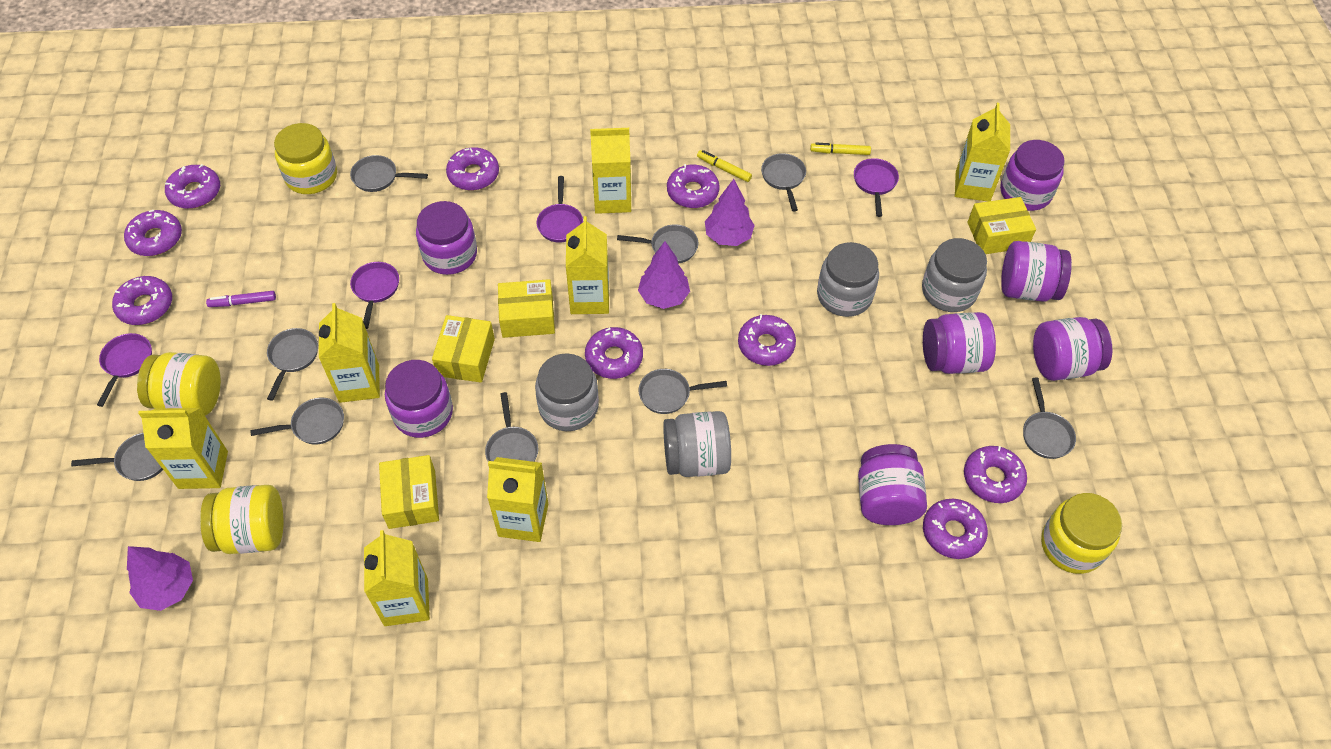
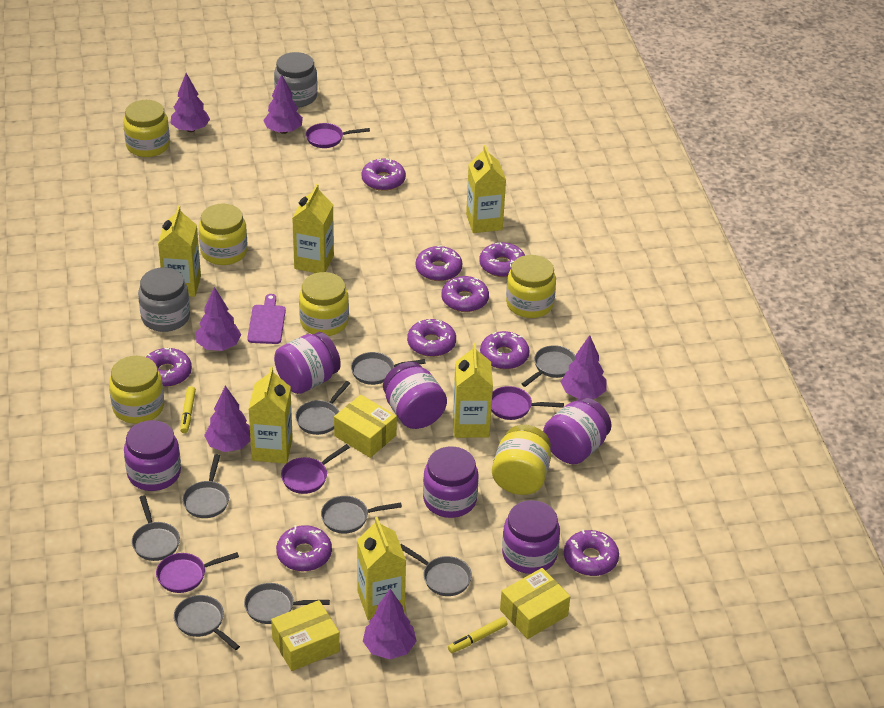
grey jar: [535,353,599,431] [663,411,731,477] [817,242,879,317] [922,238,987,312] = 4 -> [138,267,190,332] [274,52,318,107] = 2
purple cutting board: none = 0 -> [247,294,286,344] = 1
purple jar: [385,360,453,438] [416,201,477,275] [858,444,927,525] [923,312,996,374] [1000,140,1065,211] [1001,241,1072,302] [1033,317,1112,381] = 7 -> [124,420,181,491] [274,332,341,394] [383,362,447,429] [423,446,479,518] [502,500,560,574] [543,397,611,464] = 6
purple marker: [206,291,276,307] = 1 -> none = 0
purple tree: [127,546,193,611] [638,241,690,309] [705,179,755,246] = 3 -> [170,73,210,132] [196,287,241,351] [204,386,251,452] [263,74,303,134] [363,589,416,659] [561,335,607,399] = 6
yellow box: [379,455,439,529] [432,315,495,383] [498,279,555,338] [968,197,1036,254] = 4 -> [271,600,340,671] [334,395,397,458] [500,568,570,639] = 3
yellow carton: [138,408,228,489] [319,303,380,403] [364,530,430,626] [487,457,548,542] [566,216,609,314] [590,128,631,214] [955,103,1010,202] = 7 -> [158,206,201,297] [248,367,293,464] [292,184,334,273] [357,517,406,620] [453,343,493,438] [466,145,506,233] = 6
yellow jar: [137,352,221,416] [200,485,283,554] [274,123,337,194] [1041,493,1122,574] = 4 -> [109,356,164,424] [123,100,170,157] [199,204,247,265] [299,272,349,336] [492,425,551,495] [506,255,556,318] = 6

